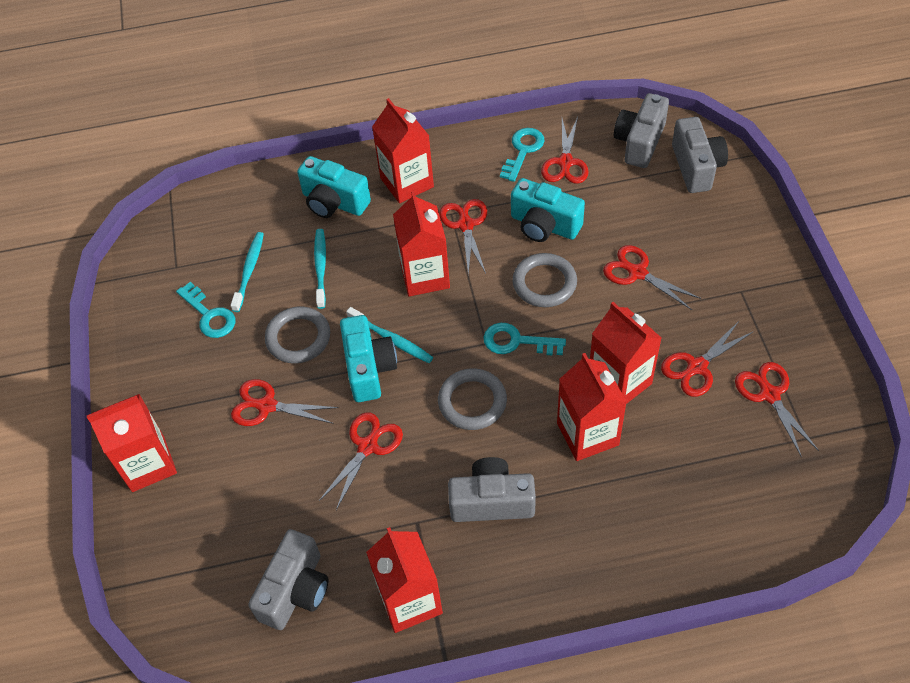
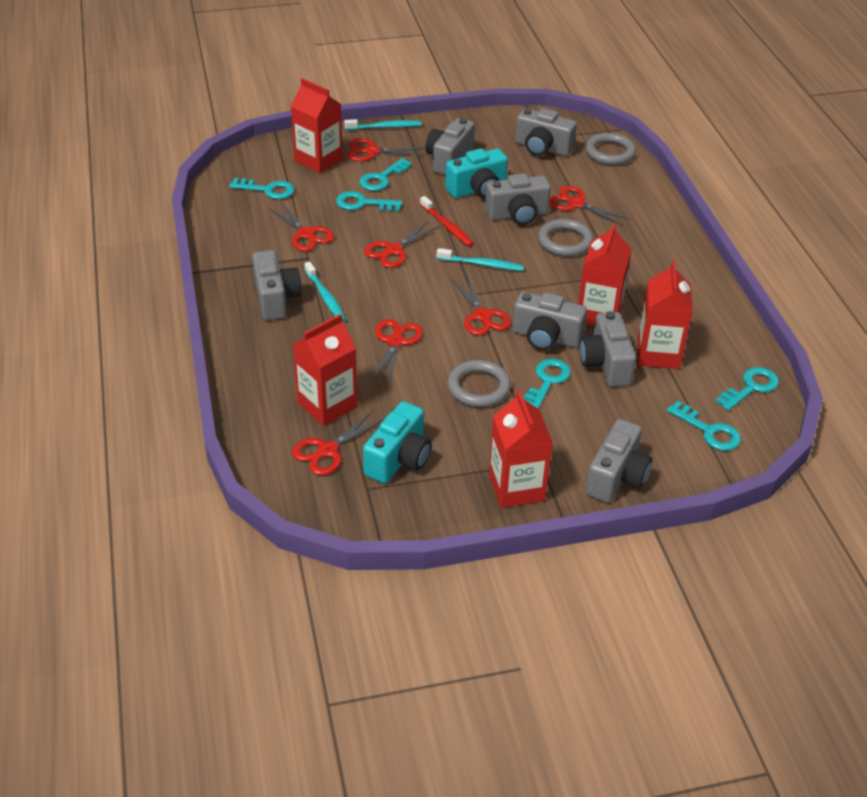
grey camera: [248,529,329,630] [448,457,536,522] [614,93,669,168] [672,117,728,193] = 4 -> [252,250,302,320] [426,118,475,175] [485,173,551,225] [513,291,587,350] [515,108,577,156] [580,311,636,387] [586,419,652,503] = 7
red carton: [87,394,177,492] [366,527,443,633] [372,98,434,203] [393,191,450,297] [557,353,627,461] [590,302,661,404] = 6 -> [291,78,343,174] [293,314,358,426] [489,390,553,508] [578,223,632,326] [638,261,693,369] = 5
red toothbrush: none = 0 -> [420,196,474,247] = 1
turquoise camera: [297,156,371,218] [340,315,397,402] [511,178,585,242] = 3 -> [363,401,432,484] [445,148,508,199] = 2
turquoise key: [176,282,235,338] [483,323,566,355] [500,128,545,182] = 3 -> [229,178,294,199] [336,191,402,211] [359,158,412,191] [524,359,571,409] [667,401,741,451] [716,367,779,411] = 6

